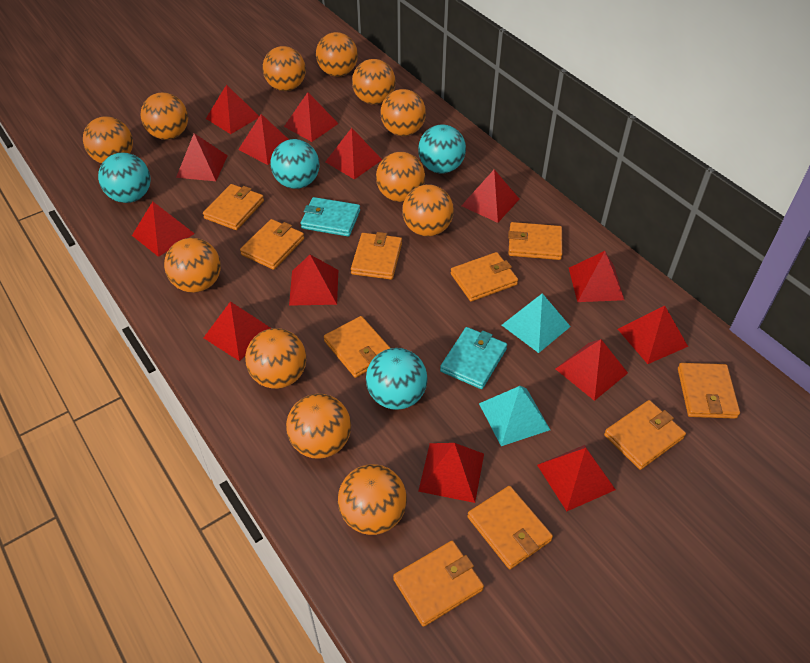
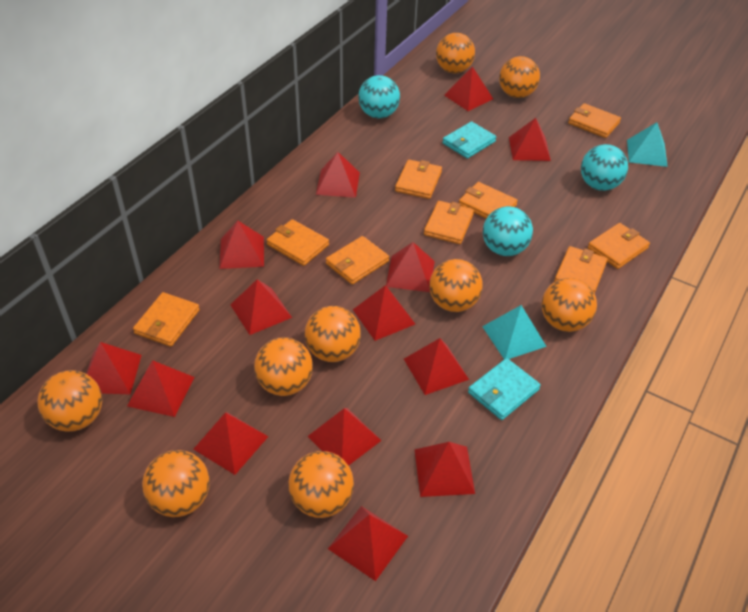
orange ball: [83,116,133,164] [141,92,188,140] [164,238,221,293] [245,328,306,389] [263,46,306,91] [286,394,351,459] [316,32,358,77] [338,464,407,535] [352,59,396,104] [376,152,425,202] [380,89,426,136] [402,184,454,236] = 12 -> [37,370,102,432] [142,450,210,517] [254,337,313,396] [288,451,354,518] [304,306,361,362] [429,259,483,312] [436,33,475,73] [499,56,540,98] [542,278,597,332] = 9
orange wallet: [203,184,264,230] [240,219,304,270] [324,316,390,378] [351,232,402,280] [393,541,484,627] [451,252,518,302] [467,486,553,569] [508,222,562,260] [604,400,686,470] [678,363,740,419] = 10 -> [133,292,200,347] [267,219,329,266] [326,236,389,284] [395,160,442,199] [424,201,474,244] [459,182,518,218] [554,246,608,293] [568,103,621,138] [588,223,650,269] = 9
turquoise ball: [98,152,151,203] [270,139,319,189] [366,348,428,410] [418,125,466,173] = 4 -> [358,75,400,118] [483,206,533,256] [581,144,628,191] = 3

